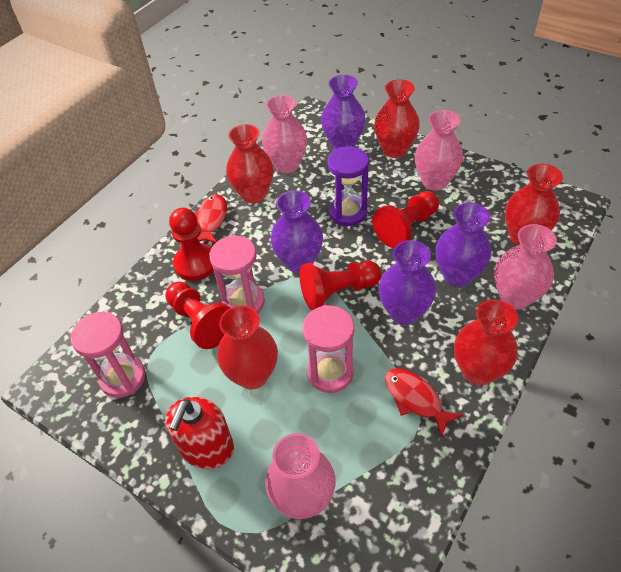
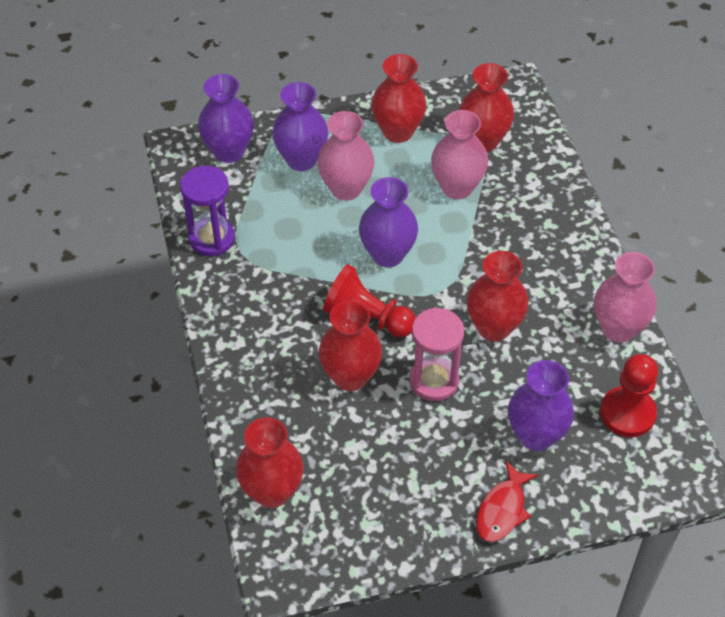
pink hourglass: [70,312,145,398] [209,236,265,313] [303,305,354,393] = 3 -> [409,307,464,401] = 1
pink vase: [262,95,307,173] [265,433,336,519] [415,110,463,191] [494,224,557,310] = 4 -> [317,111,375,201] [431,110,488,199] [594,252,656,342] = 3
red fish: [194,194,227,243] [385,368,463,438] = 2 -> [476,461,538,542] = 1
red pawn: [165,282,230,349] [169,208,214,281] [299,260,381,310] [372,191,439,248] = 4 -> [323,264,416,337] [600,354,658,437] = 2
red soap dispenser: [165,397,234,469] = 1 -> none = 0

